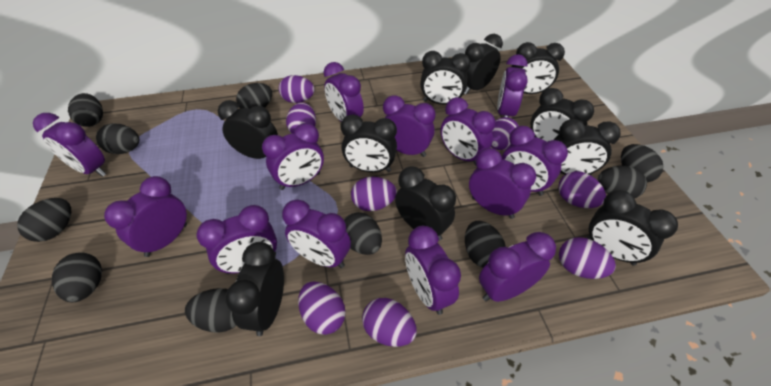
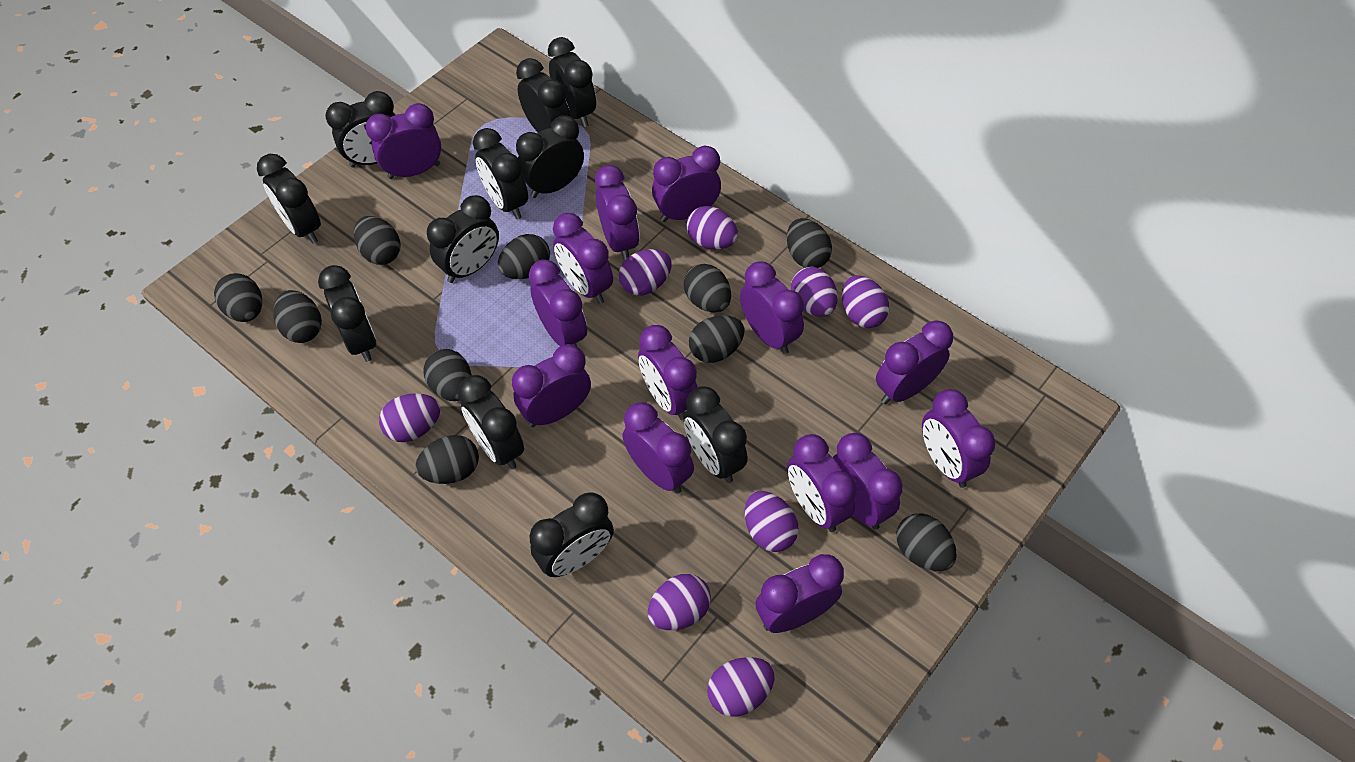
black clock: [218,100,278,159] [225,242,284,336] [340,114,397,172] [395,167,456,241] [420,51,471,104] [464,34,503,95] [512,42,565,94] [531,88,594,142] [554,119,621,175] [586,190,678,265] = 10 -> [257,154,321,244] [318,265,377,362] [325,91,395,168] [427,195,499,283] [458,375,524,470] [473,128,528,219] [516,58,571,132] [516,115,584,198] [529,492,614,577] [548,37,596,127] [683,387,748,483] = 11
purple clock: [33,113,106,177] [104,176,187,257] [196,205,277,274] [262,123,324,190] [282,199,351,268] [323,62,364,122] [383,95,436,157] [405,226,461,315] [440,97,495,166] [469,148,536,219] [479,232,556,302] [497,54,528,118] [502,126,568,196] = 13 -> [365,103,441,179] [512,344,591,427] [529,259,587,346] [553,213,613,304] [595,165,640,261] [622,402,694,494] [638,325,697,420] [652,146,721,222] [740,261,804,354] [755,554,844,633] [787,434,857,532] [832,433,903,530] [876,320,953,404] [922,389,996,488] = 14

